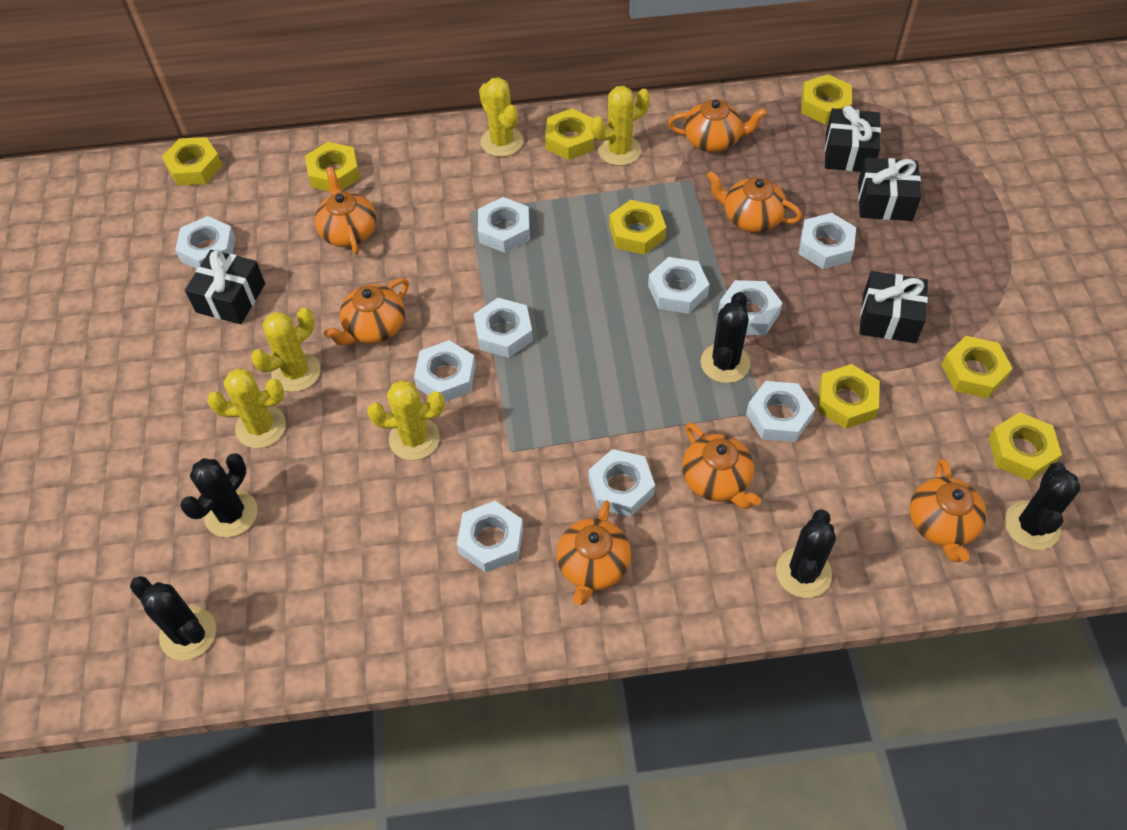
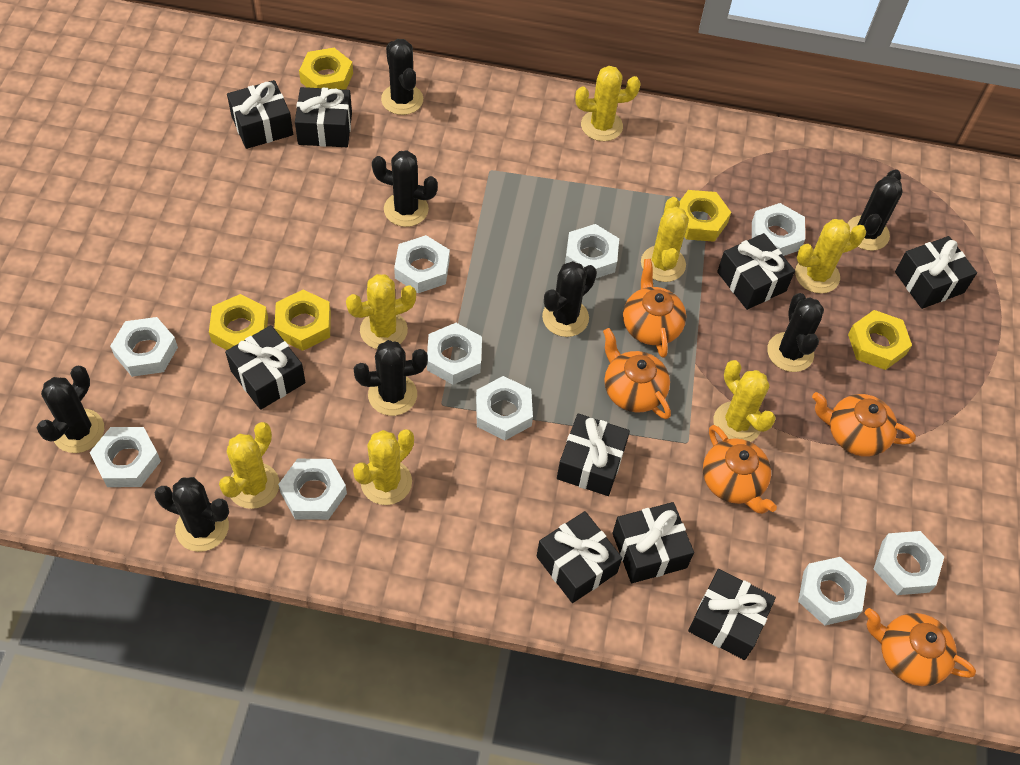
black cactus: [130,576,216,660] [180,453,258,537] [701,292,750,383] [776,509,836,598] [1005,462,1081,550] = 5 -> [37,366,104,453] [155,477,229,552] [354,340,428,416] [372,150,438,227] [381,39,423,115] [542,261,597,337] [767,293,824,372] [847,169,903,251] = 8
black gift: [185,250,265,324] [825,105,881,172] [858,158,921,221] [859,271,928,343] = 4 -> [225,325,306,410] [227,80,293,149] [295,87,352,147] [537,511,622,603] [557,414,630,496] [612,502,694,583] [688,569,776,660] [717,233,795,310] [895,236,977,309] = 9
orange teapot: [315,167,376,255] [324,278,409,345] [556,500,631,605] [668,99,767,152] [682,422,761,509] [707,171,802,233] [910,458,986,562] = 7 -> [603,328,671,419] [623,259,686,358] [703,425,777,514] [812,392,916,457] [865,608,976,686] = 5
yellow cactus: [207,368,286,448] [251,308,321,392] [367,380,444,460] [479,77,523,157] [591,86,650,166] = 5 -> [219,422,279,509] [346,274,416,349] [353,429,414,505] [575,66,641,141] [641,197,689,282] [713,360,776,442] [795,219,866,294] = 7
yellow nut: [162,137,222,186] [305,142,360,192] [545,108,594,160] [609,200,666,255] [801,74,852,124] [817,364,880,429] [942,336,1013,398] [989,412,1062,481] = 8 -> [209,294,268,350] [274,290,331,351] [299,48,353,90] [679,190,731,242] [848,310,912,370] = 5

